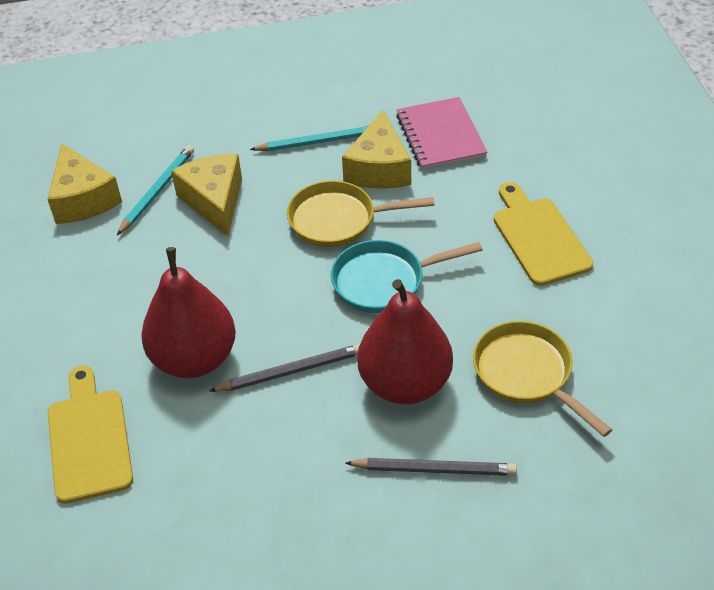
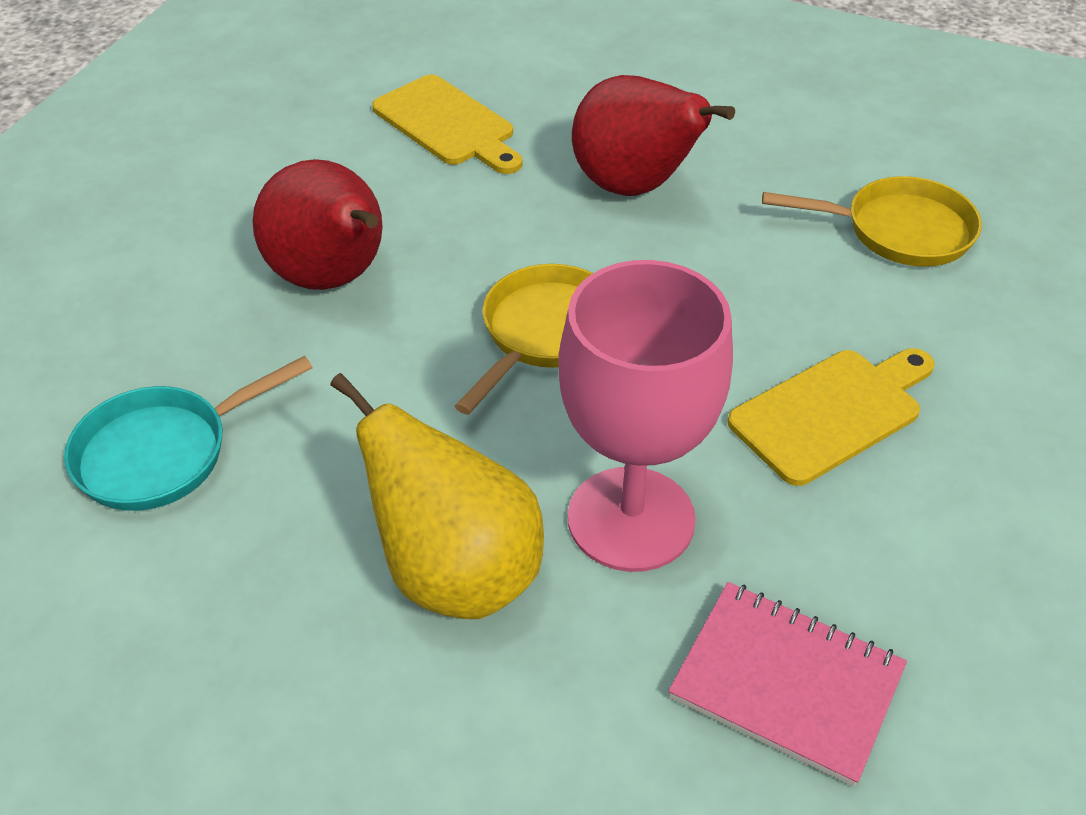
grey pencil: [209,344,360,392] [345,458,517,476] = 2 -> none = 0
pink goblet: none = 0 -> [558,260,733,572] = 1
turquoise pencil: [117,145,194,235] [250,126,368,151] = 2 -> none = 0
yellow cheese: [47,143,122,224] [171,154,242,236] [342,110,411,189] = 3 -> none = 0
yellow pear: none = 0 -> [330,373,544,619] = 1

